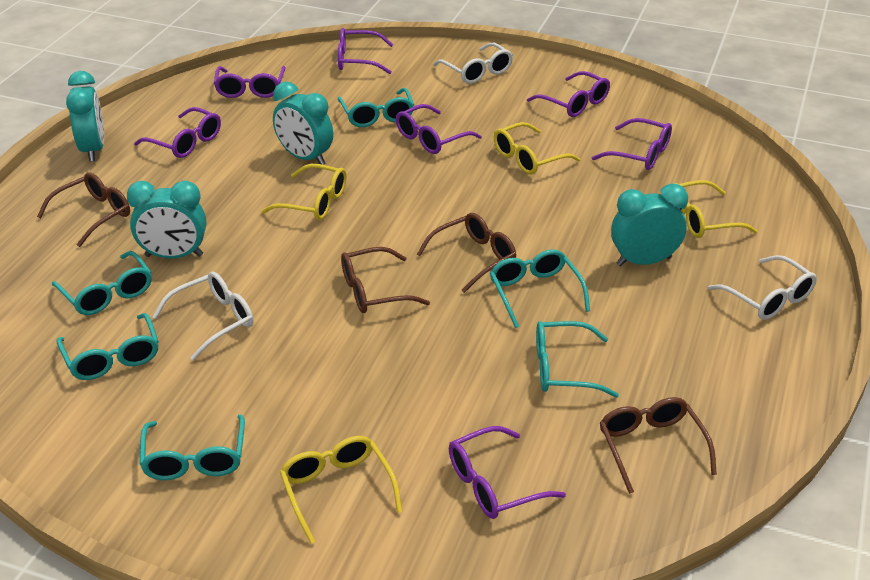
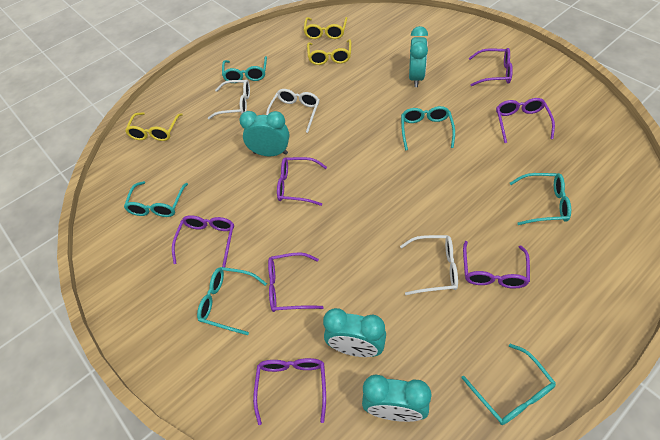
brown glasses: [37,172,130,247] [341,247,430,313] [417,213,516,293] [600,397,717,494] = 4 -> none = 0
yellow glasses: [261,164,347,220] [280,436,402,544] [494,122,581,175] [674,180,758,238] = 4 -> [125,112,183,141] [304,17,347,39] [307,39,351,65] = 3

